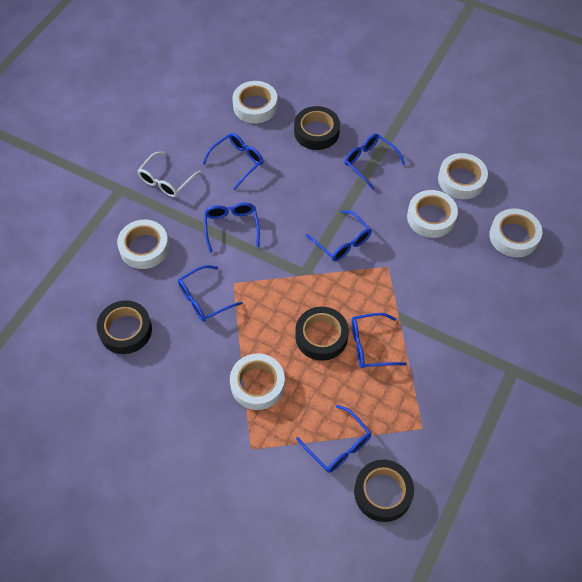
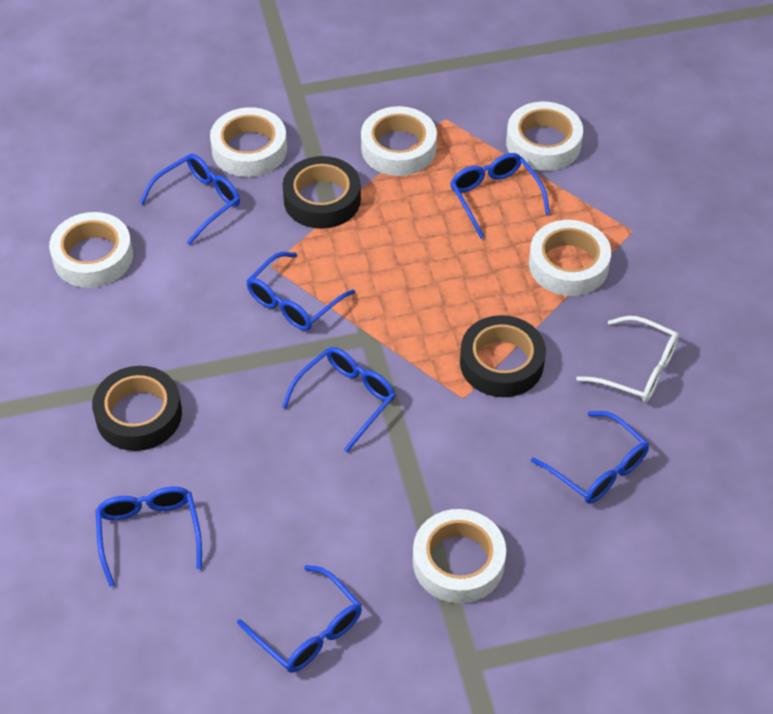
black tape: [97,300,152,354] [294,106,340,150] [295,307,349,361] [354,460,414,522] = 4 -> [92,366,182,451] [282,156,361,229] [460,315,546,397] = 3

